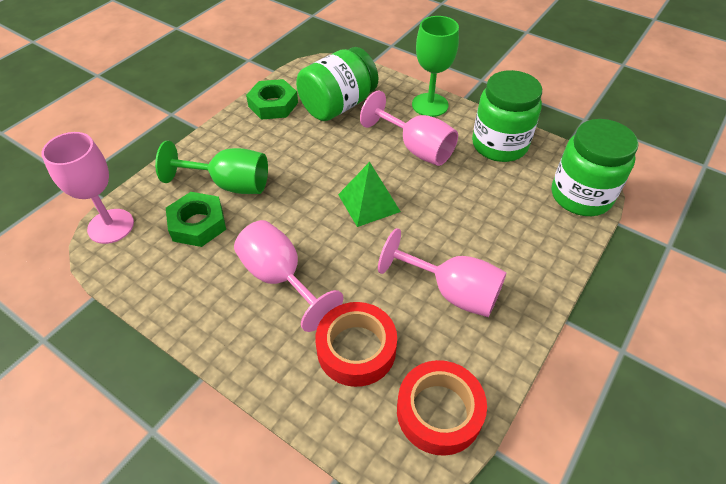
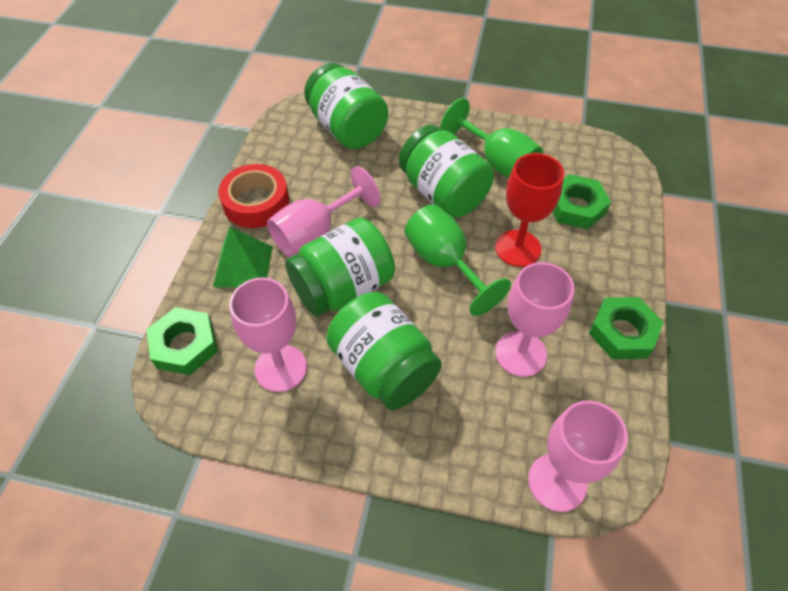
green jar: [296,47,378,121] [472,70,542,162] [552,119,638,216] = 3 -> [285,218,395,316] [304,63,388,149] [326,292,442,410] [399,125,494,218] = 4
green nut: [166,192,226,247] [246,79,298,120] = 2 -> [146,307,218,375] [552,174,611,229] [589,297,664,359] = 3
red goblet: none = 0 -> [495,153,564,267] = 1
red tape: [315,302,397,387] [397,360,487,456] = 2 -> [218,164,289,228] = 1

